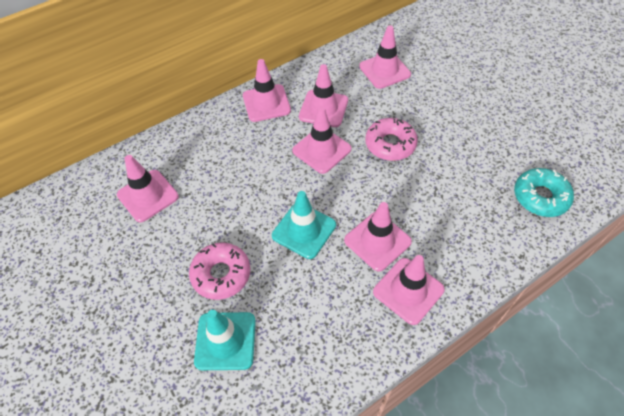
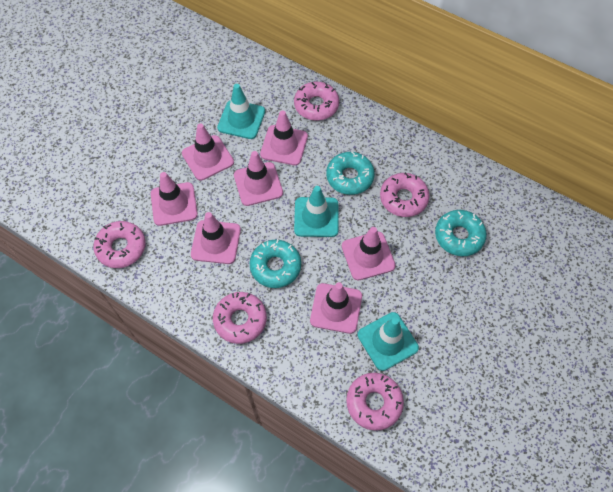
pink donut: [189,243,250,300] [365,118,418,161] = 2 -> [93,221,146,268] [213,292,267,344] [294,82,339,121] [346,373,404,431] [380,173,430,217] = 5
turquoise donut: [514,168,574,217] = 1 -> [249,239,301,288] [326,151,375,195] [435,210,487,256] = 3
turquoise traffic cone: [194,310,256,370] [272,191,336,259] = 2 -> [217,84,265,139] [294,186,339,237] [358,312,419,371] = 3

